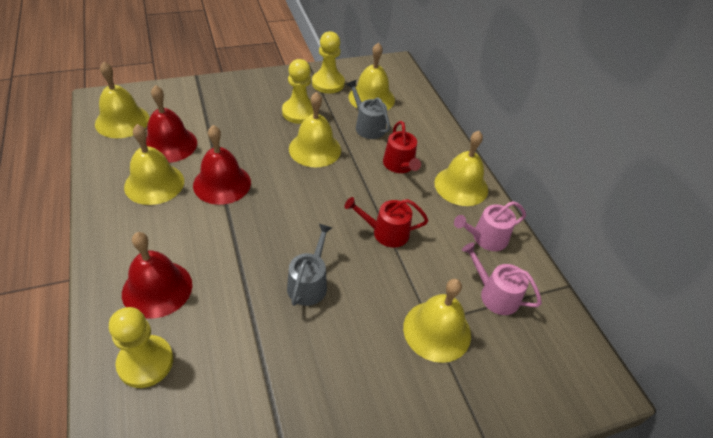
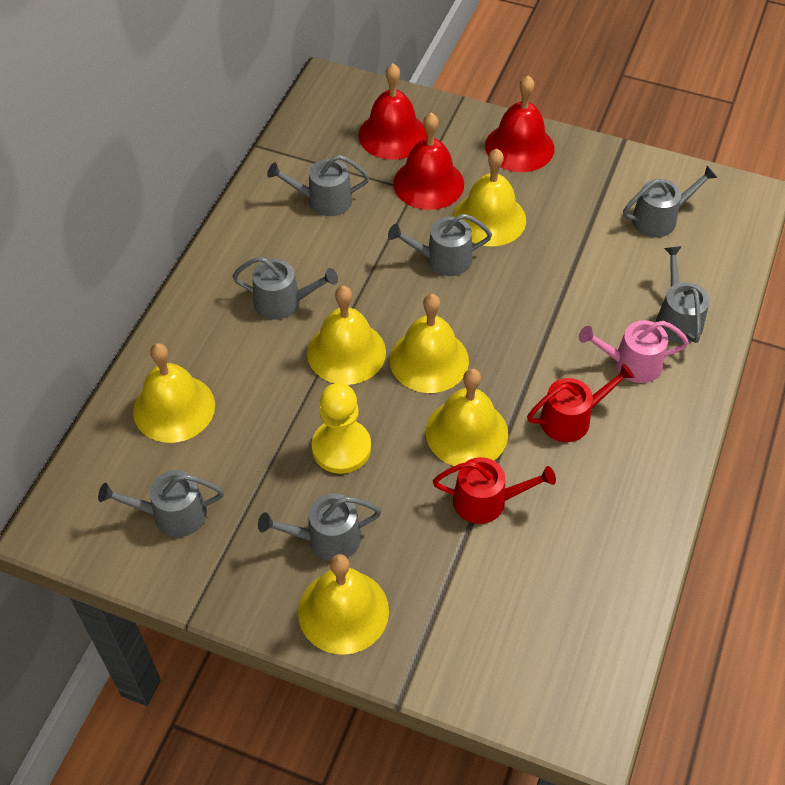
grey watering can: [287,224,332,306] [346,80,390,139] = 2 -> [98,470,224,537] [232,256,338,320] [258,493,382,561] [267,155,369,216] [388,214,492,276] [623,166,718,237] [656,246,709,344] = 7
pink watering can: [454,201,526,251] [462,242,542,315] = 2 -> [579,320,689,383] = 1
yellow pawn: [109,307,173,388] [282,59,313,124] [312,31,345,93] = 3 -> [312,383,371,474] = 1

